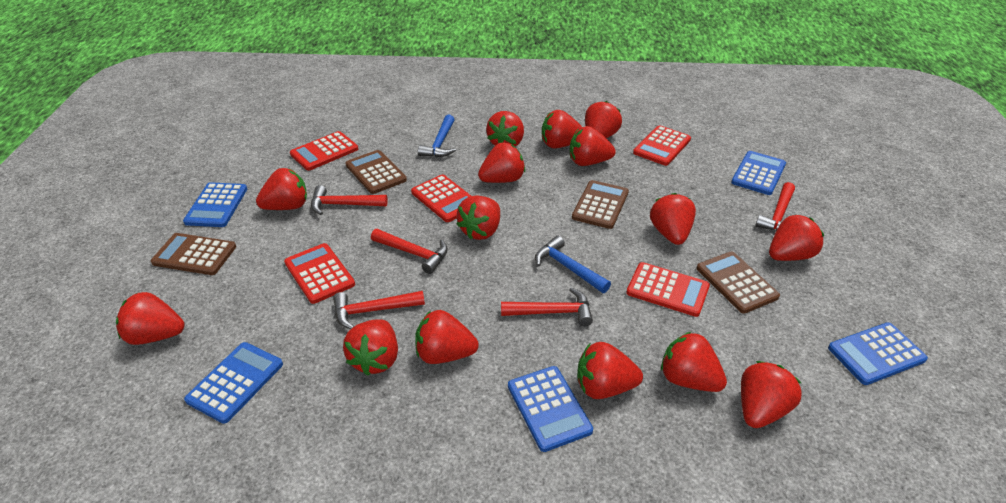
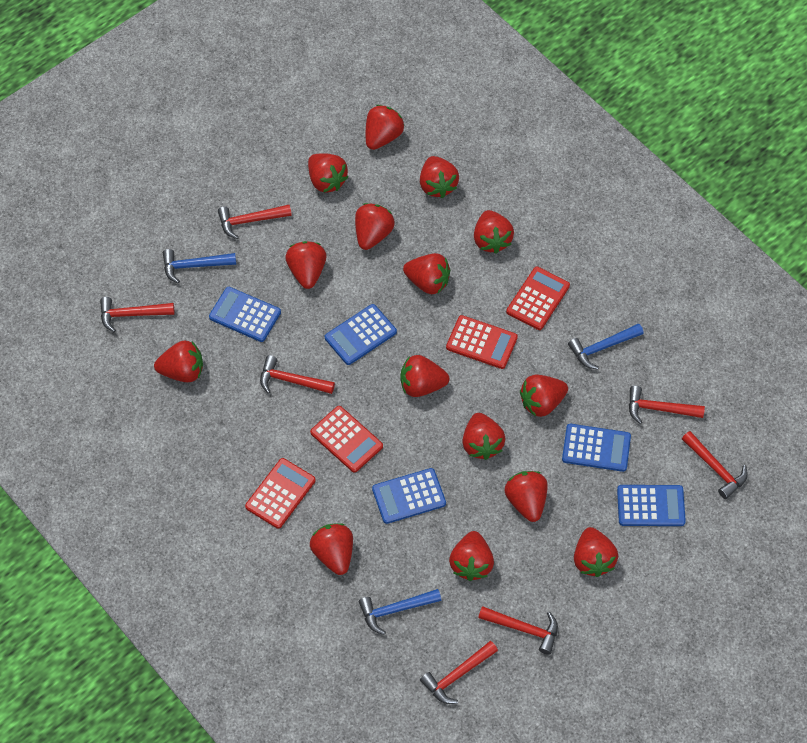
blue hammer: [418,115,456,157] [535,236,611,293] = 2 -> [163,249,236,284] [359,589,441,635] [568,323,644,370] = 3
brown calculator: [151,233,236,275] [345,150,407,194] [572,180,629,229] [697,251,780,314] = 4 -> none = 0
red calculator: [284,243,355,304] [290,131,358,171] [411,174,471,222] [626,262,710,317] [633,125,691,166] = 5 -> [245,458,316,529] [310,406,383,473] [446,315,518,369] [506,267,570,330] = 4
red hammer: [311,185,388,215] [333,291,425,329] [371,229,448,274] [501,287,593,326] [755,182,795,232] = 5 -> [100,297,174,333] [218,205,292,239] [260,355,335,394] [420,641,498,704] [478,606,558,655] [629,386,705,424] [682,431,748,499] = 7

